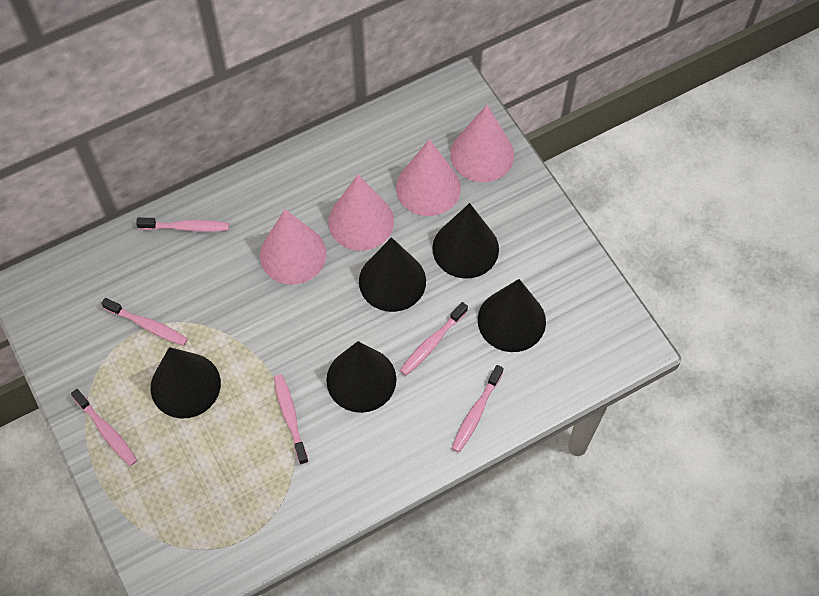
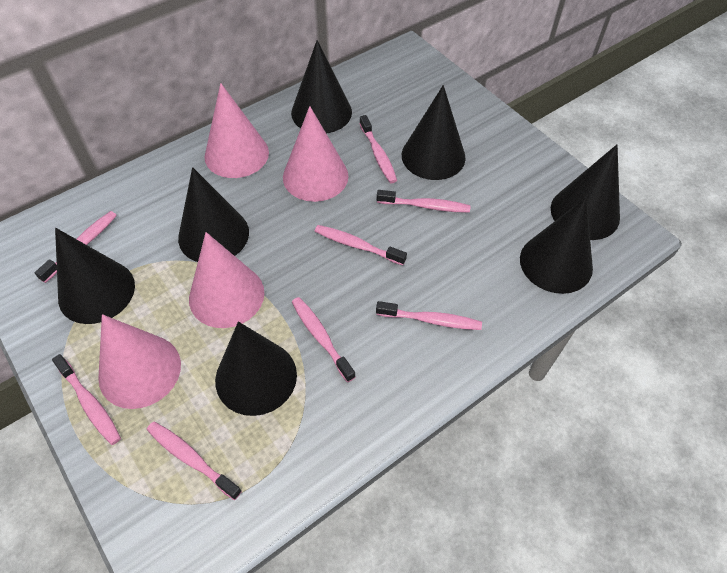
black cone: [151,347,221,418] [326,341,396,413] [359,237,426,312] [432,203,499,279] [478,279,546,352] = 5 -> [55,228,135,324] [178,167,249,262] [215,322,297,416] [291,40,352,133] [402,85,466,180] [520,198,593,294] [551,145,620,240] = 7
pink toothbrush: [71,389,137,466] [101,298,188,346] [136,218,229,232] [274,374,309,465] [400,302,468,376] [452,365,504,452] = 6 -> [35,211,117,283] [52,354,121,445] [147,422,242,500] [292,297,355,382] [314,225,407,265] [359,115,397,183] [376,301,482,330] [377,190,470,213] = 8

